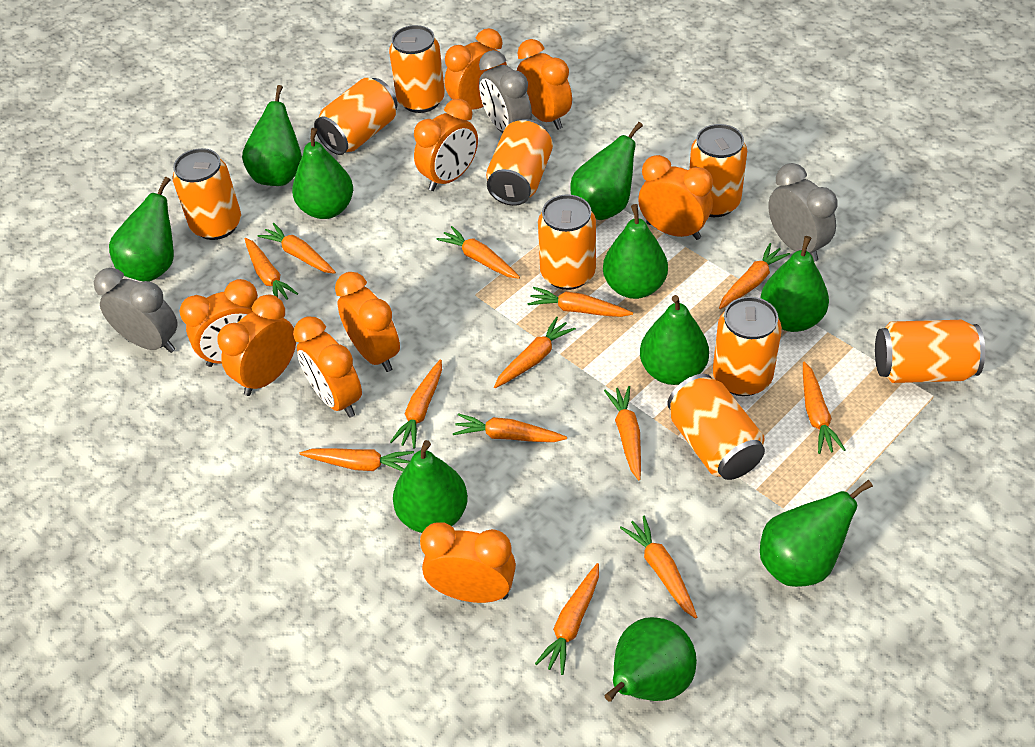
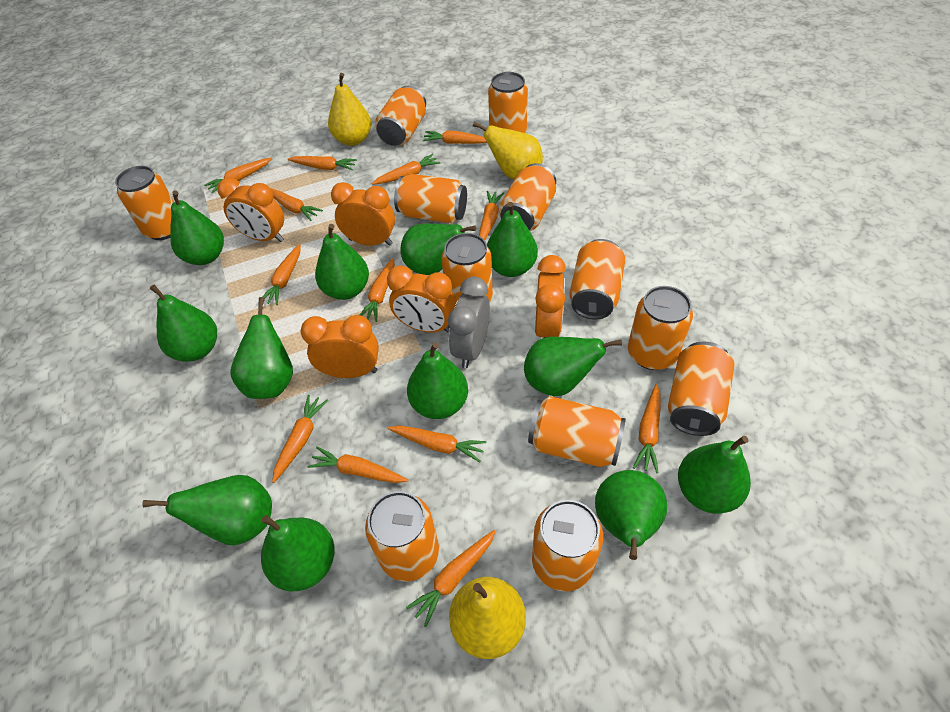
green pear: [109,177,174,282] [242,85,302,186] [292,128,353,219] [393,440,468,533] [570,122,643,220] [603,204,668,299] [605,617,697,702] [640,295,709,385] [760,236,829,332] [760,480,873,587] = 10 -> [142,475,272,546] [150,285,217,362] [170,191,224,265] [231,297,293,399] [261,515,335,591] [315,224,369,300] [400,224,476,275] [407,342,468,419] [487,202,538,277] [524,337,622,396] [595,470,667,560] [678,436,751,514] = 12
grey clock: [94,268,177,353] [479,50,532,133] [768,163,837,262] = 3 -> [448,277,490,368] = 1
orange can: [172,148,241,240] [314,78,397,155] [389,25,445,113] [486,119,553,206] [538,194,596,290] [667,374,765,480] [689,124,747,217] [713,297,782,396] [875,320,985,383] = 9 -> [115,166,174,240] [365,491,439,581] [375,86,426,146] [394,174,467,224] [441,233,493,303] [488,72,528,133] [499,163,556,231] [528,396,626,467] [532,500,603,592] [569,239,625,319] [628,286,693,370] [668,342,734,436] = 12
orange clock: [179,279,258,367] [217,295,296,396] [293,316,362,418] [335,272,400,372] [414,99,478,191] [420,522,516,603] [445,28,507,109] [517,39,572,130] [638,155,713,240] = 9 -> [217,177,284,242] [301,315,379,378] [331,182,395,246] [387,266,456,333] [535,255,566,338] = 5
yellow pear: none = 0 -> [328,73,371,146] [449,577,526,659] [473,122,543,179] = 3

